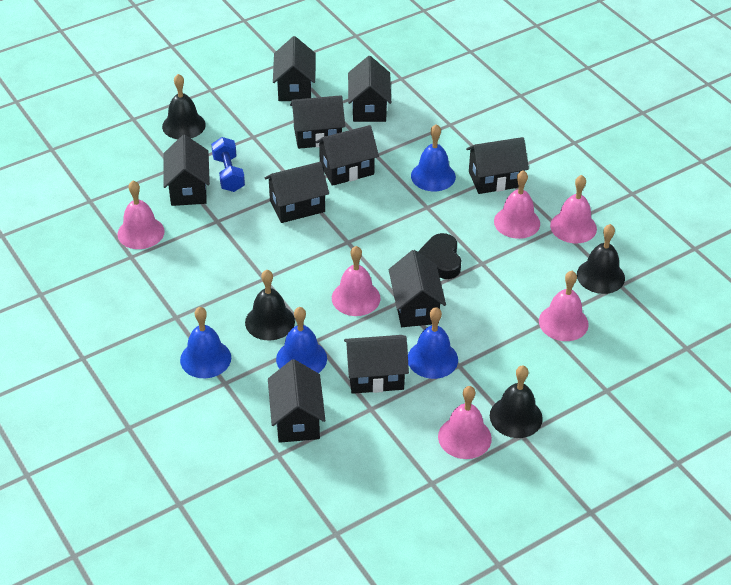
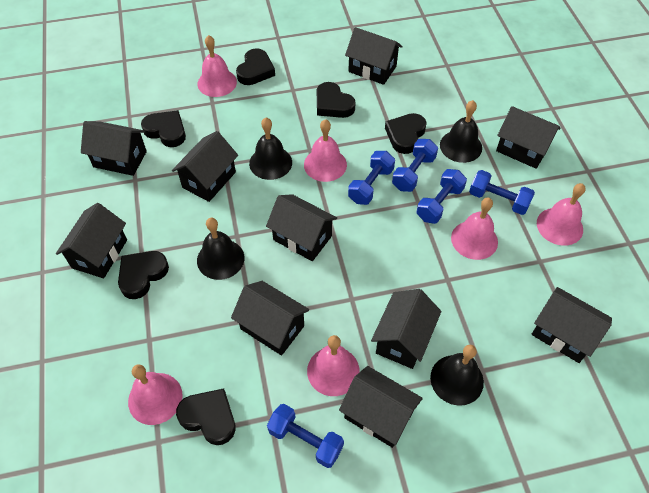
black heart: [418,233,461,279] = 1 -> [118,251,169,299] [141,110,186,147] [176,388,236,445] [236,48,275,85] [317,82,356,118] [385,113,427,154] = 6
blue bell: [180,307,231,378] [276,307,327,373] [408,307,458,379] [411,124,456,191] = 4 -> none = 0
blue dumbbell: [211,137,245,192] = 1 -> [267,404,344,468] [348,151,395,205] [392,139,438,192] [417,169,467,224] [469,170,535,215] = 5

